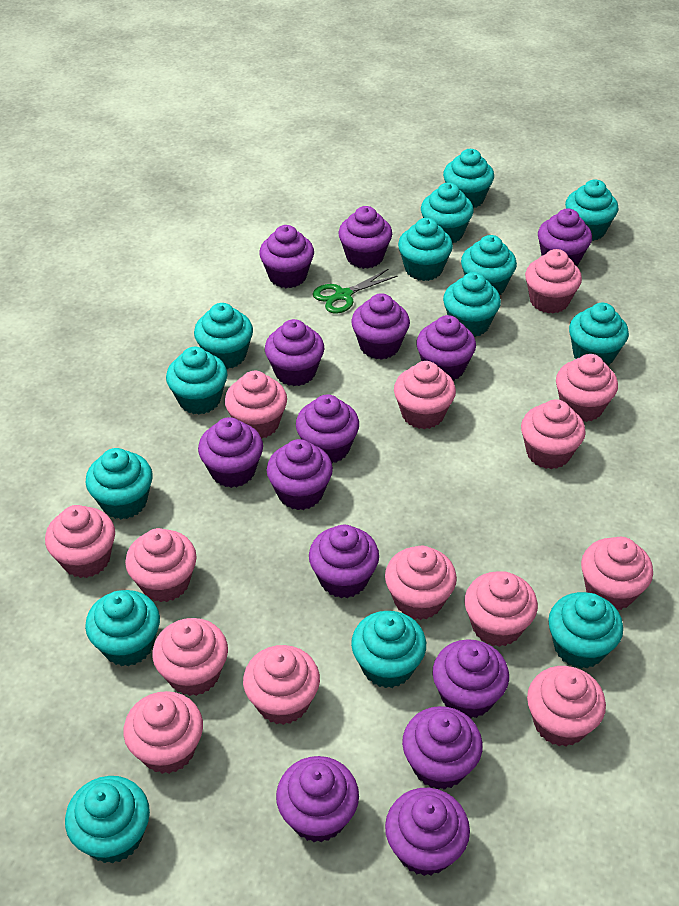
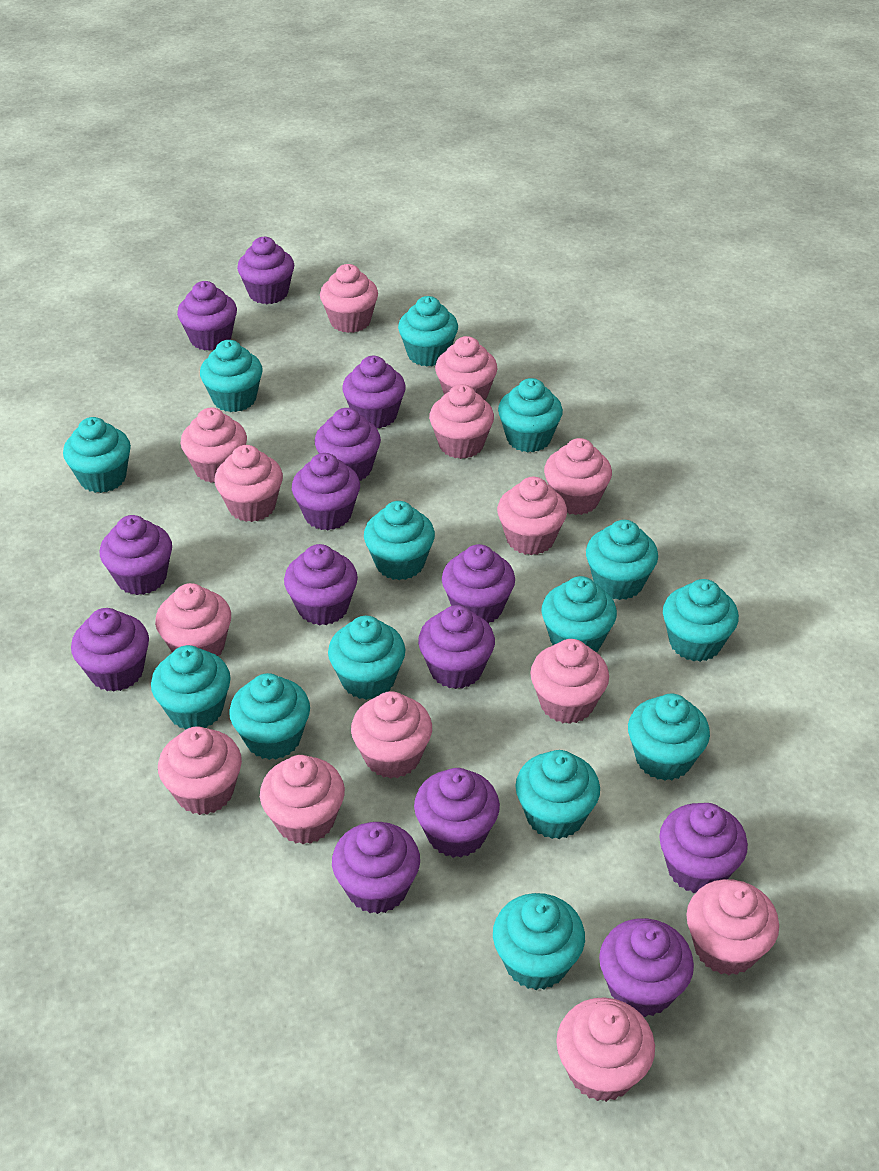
green scissors: [313,269,397,314] = 1 -> none = 0

